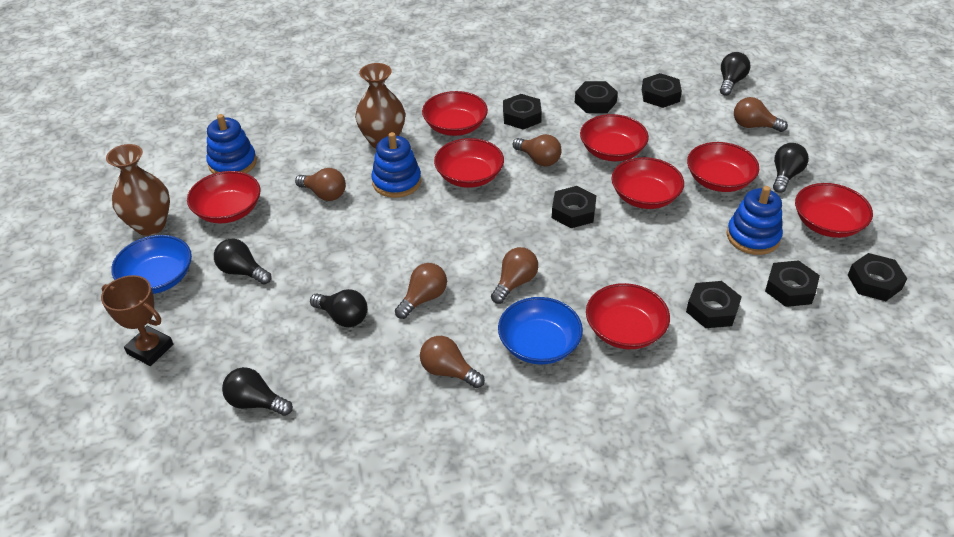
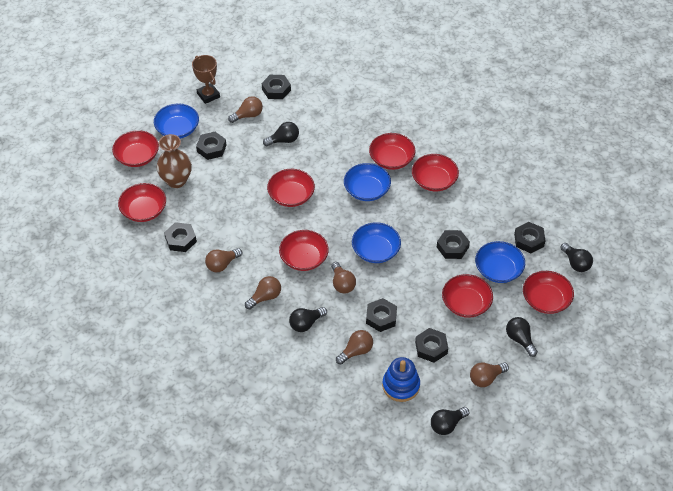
blue bowl: [111,235,192,294] [498,297,583,364] = 2 -> [154,104,199,139] [344,163,391,201] [352,222,401,263] [475,241,525,283] = 4
blue stacking toy: [207,114,257,174] [371,132,421,198] [727,186,783,255] = 3 -> [382,357,420,402] = 1
brown vase: [106,144,170,236] [355,63,405,149] = 2 -> [156,134,192,188] = 1

